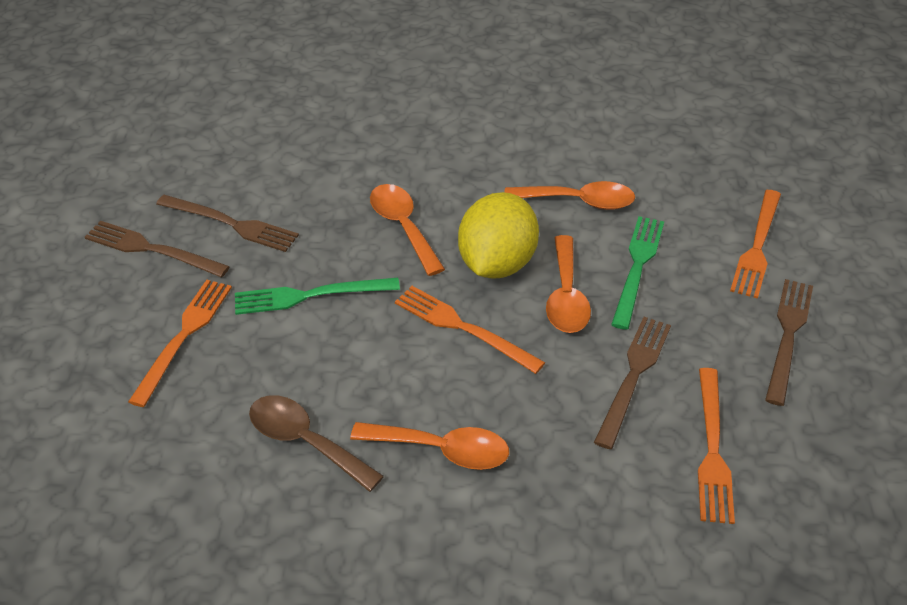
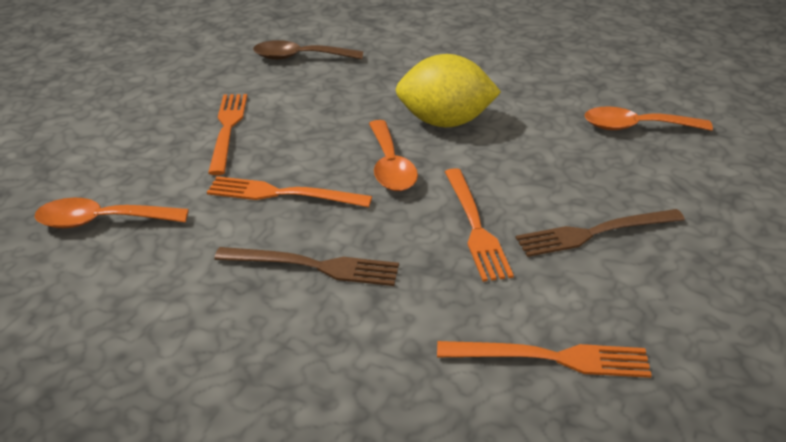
brown fork: [85,221,230,277] [156,195,299,252] [594,317,671,449] [765,279,813,406] = 4 -> [214,247,399,286] [516,209,685,257] = 2
green fork: [235,278,400,315] [611,216,664,330] = 2 -> none = 0
orange spoon: [350,422,509,470] [370,184,445,276] [505,181,635,210] [546,235,591,333] = 4 -> [35,198,189,228] [369,120,418,191] [584,106,713,131] = 3

